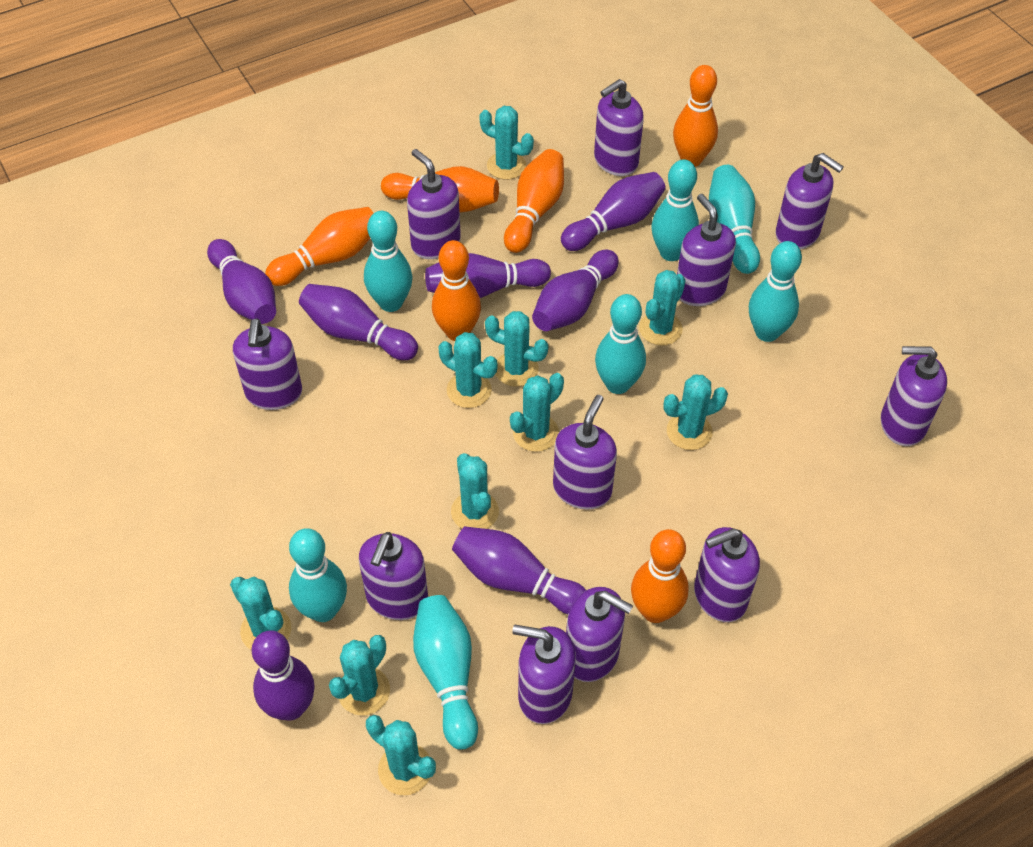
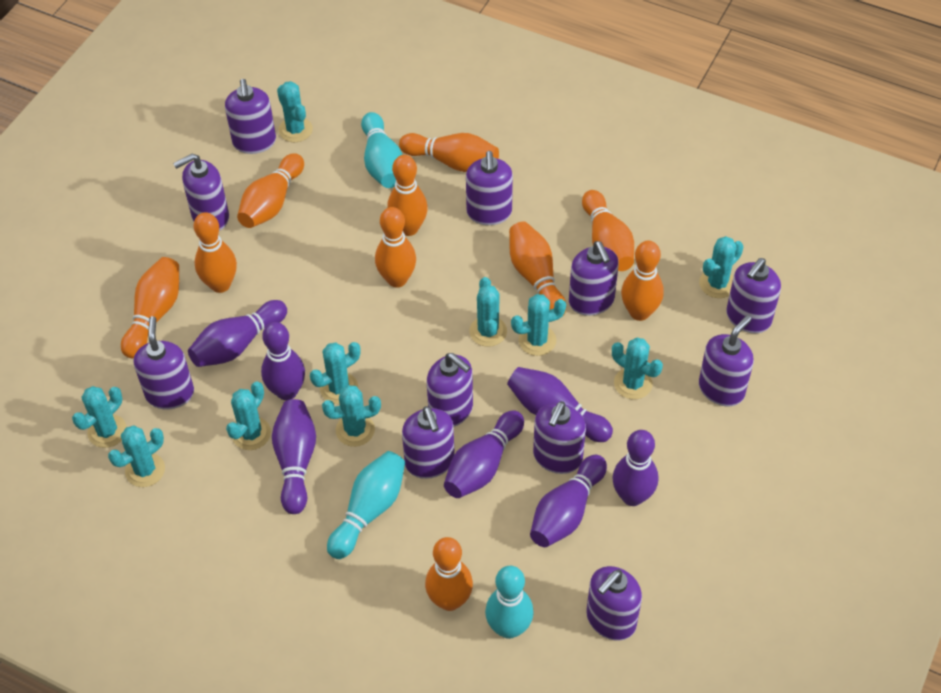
orange bowling pin: [265,207,374,286] [381,166,499,212] [432,240,481,341] [504,149,564,253] [631,529,689,623] [673,65,718,167] = 6 -> [121,257,179,358] [193,212,237,293] [237,153,304,228] [375,207,416,288] [387,155,428,236] [399,133,499,172] [425,537,473,611] [509,221,567,316] [582,190,634,271] [621,241,664,321] = 10
turquoise bowling pin: [289,528,347,622] [364,211,413,312] [413,595,478,750] [595,294,646,394] [651,159,699,261] [709,165,760,274] [749,241,802,342] = 7 -> [327,451,405,559] [361,112,403,188] [485,566,534,639] = 3

